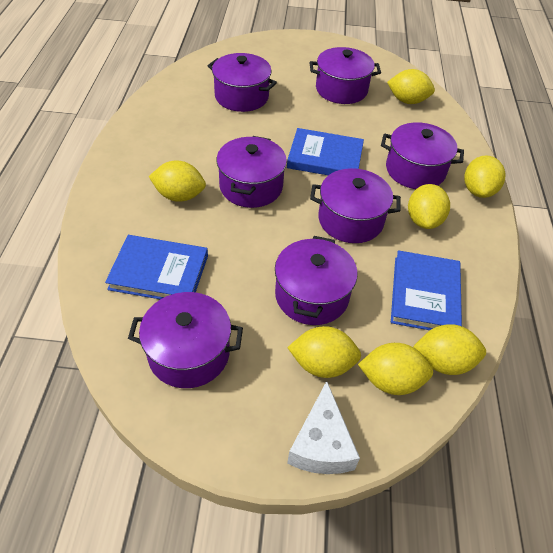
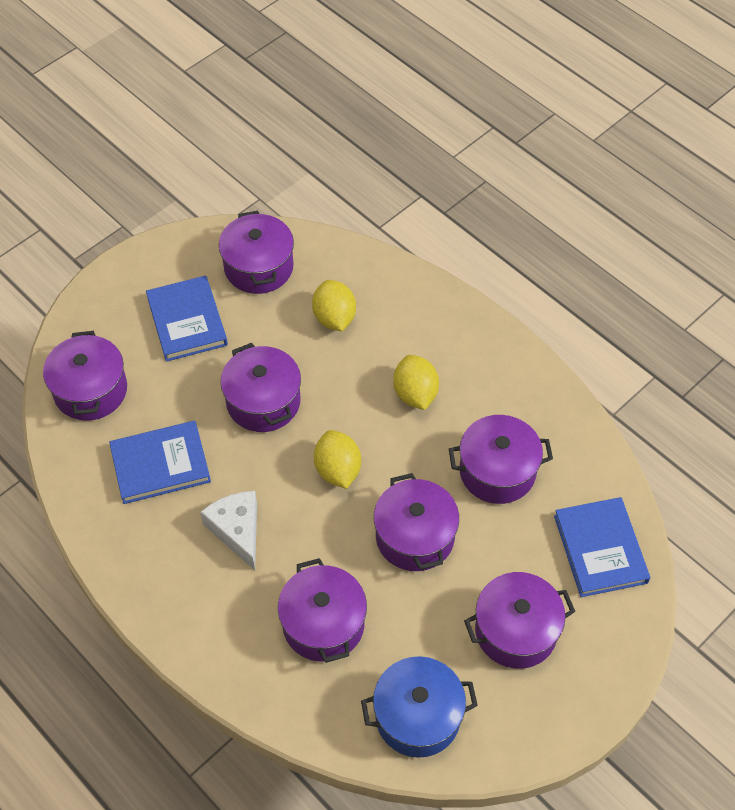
blue pot: none = 0 -> [361,656,478,758] = 1
yellow lemon: [149,160,206,202] [287,326,361,378] [358,343,433,395] [387,69,435,104] [408,184,450,229] [413,324,486,375] [464,155,506,198] = 7 -> [312,280,356,331] [314,430,361,489] [393,355,439,410] = 3

